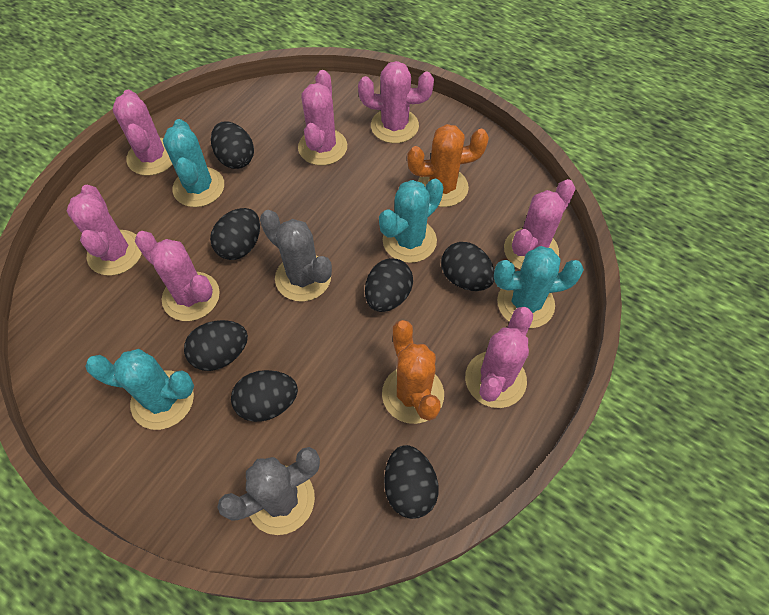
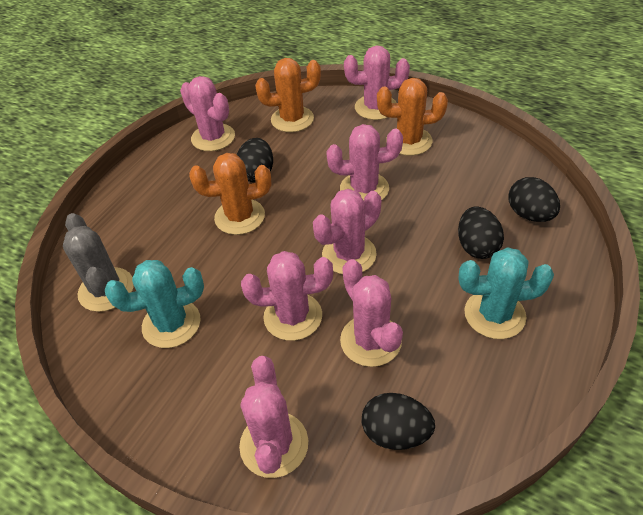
black egg: [184,320,248,371] [210,208,260,260] [211,121,254,169] [231,370,298,422] [365,258,413,312] [384,445,439,519] [441,242,494,291] = 7 -> [237,138,273,182] [362,393,435,450] [458,206,504,259] [508,177,560,222] = 4
grey cactus: [217,447,320,535] [260,210,332,302] = 2 -> [63,213,134,312] = 1
orange cactus: [382,320,444,424] [407,124,489,207] = 2 -> [189,153,271,235] [255,58,321,132] [377,78,448,156] = 3
turquoise cactus: [85,349,194,430] [163,119,224,207] [379,179,443,263] [494,246,584,328] = 4 -> [105,260,204,348] [459,247,554,339] = 2

